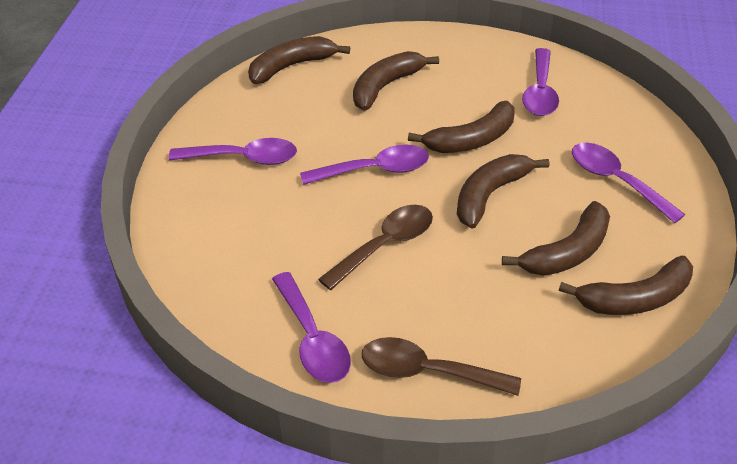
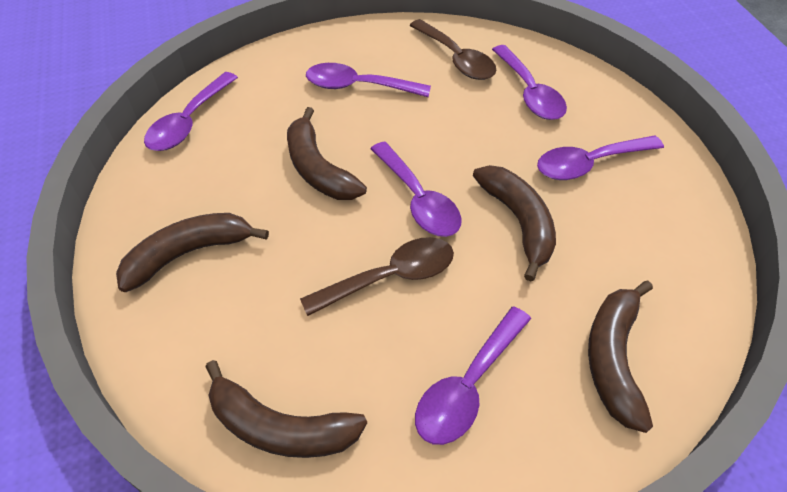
brown banana: [248,36,350,84] [353,51,439,111] [408,101,515,153] [457,154,549,228] [502,201,610,276] [559,256,693,315] = 6 -> [116,213,269,292] [205,360,367,458] [287,107,367,200] [473,165,556,281] [588,281,653,433] = 5
purple spoon: [168,138,297,165] [272,272,351,383] [300,145,429,185] [522,48,559,116] [572,143,685,224] = 5 -> [144,72,238,151] [306,63,431,97] [370,141,462,237] [415,307,531,445] [492,45,567,120] [537,135,664,180] = 6

